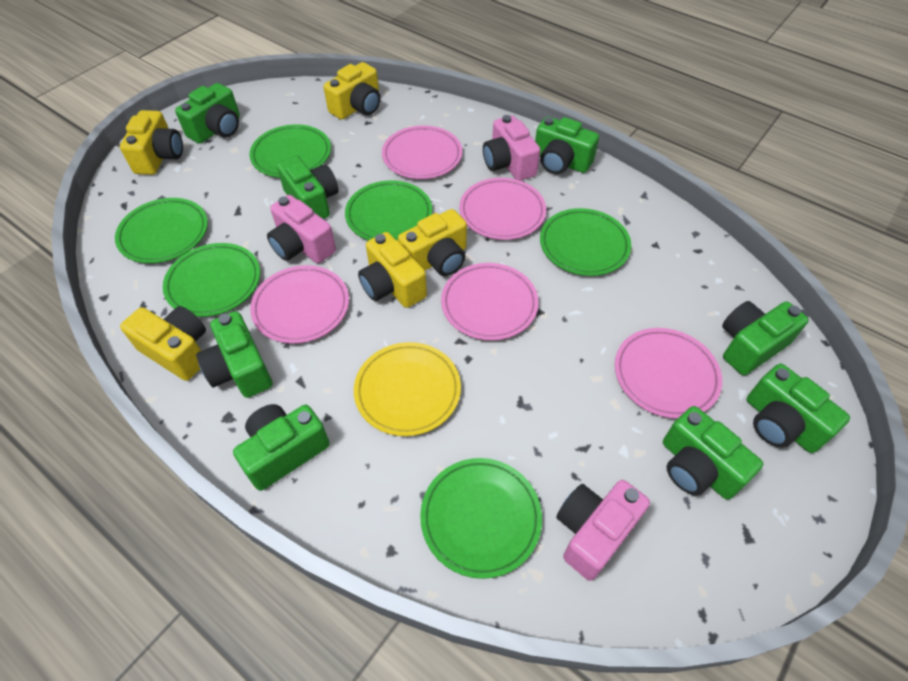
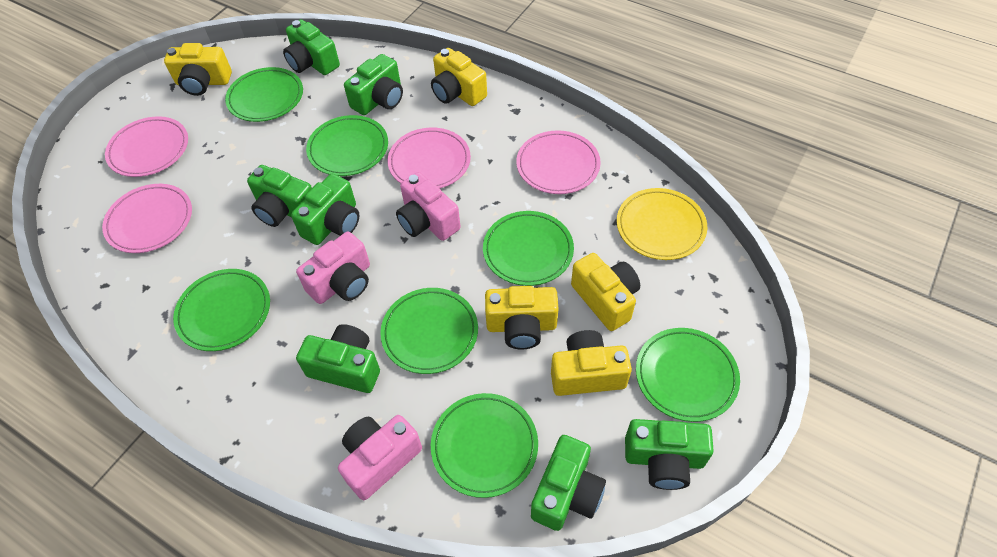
green camera: [175,83,240,144] [196,311,273,398] [233,404,330,491] [277,155,339,219] [535,117,599,174] [663,406,763,500] [722,301,809,375] [747,364,850,453] = 8 -> [247,165,312,227] [283,19,340,75] [291,174,359,245] [296,324,380,393] [344,54,403,115] [531,435,606,531] [625,419,714,490] = 7
green plate: [115,198,208,263] [163,243,260,317] [250,125,331,178] [345,180,432,241] [420,458,542,579] [540,208,631,276] = 6 -> [173,269,270,351] [225,67,303,122] [306,115,388,176] [380,288,478,374] [431,393,538,498] [483,211,574,286] [636,328,740,422] = 7
pink plate: [250,265,349,344] [382,126,462,179] [441,263,539,340] [459,178,546,240] [615,328,722,419] = 5 -> [102,184,192,253] [105,116,188,177] [388,127,471,188] [516,130,601,194] = 4

